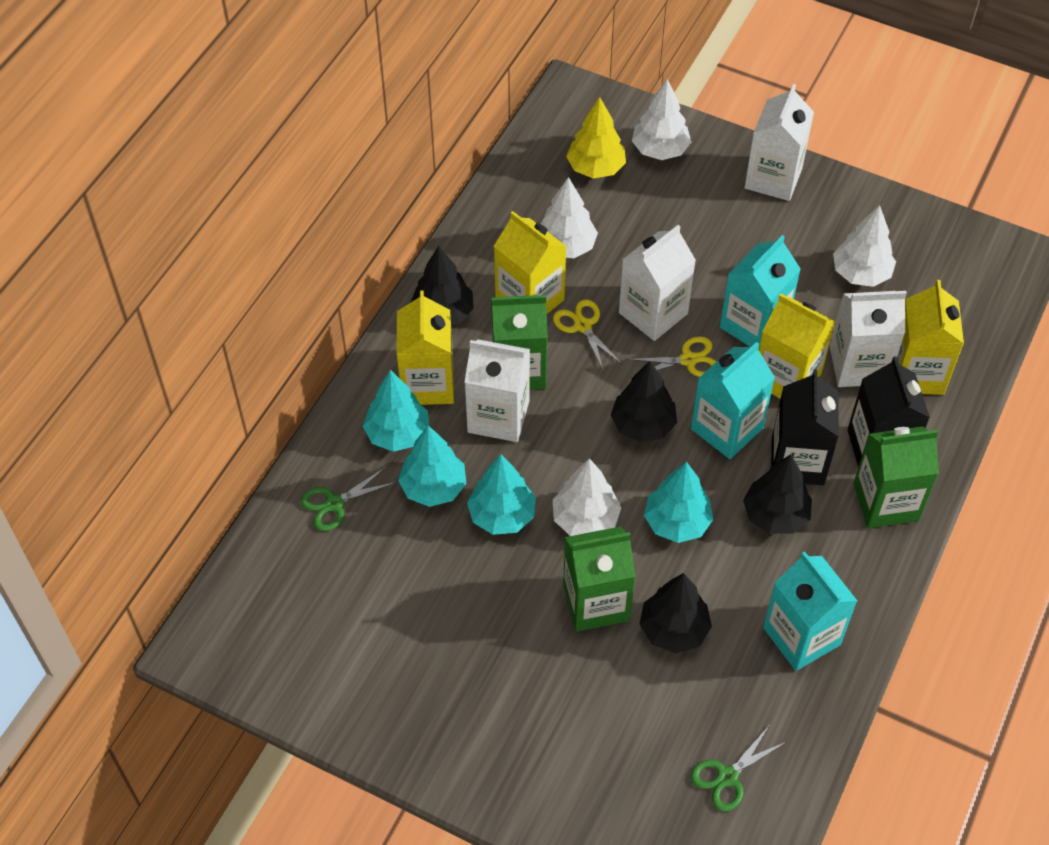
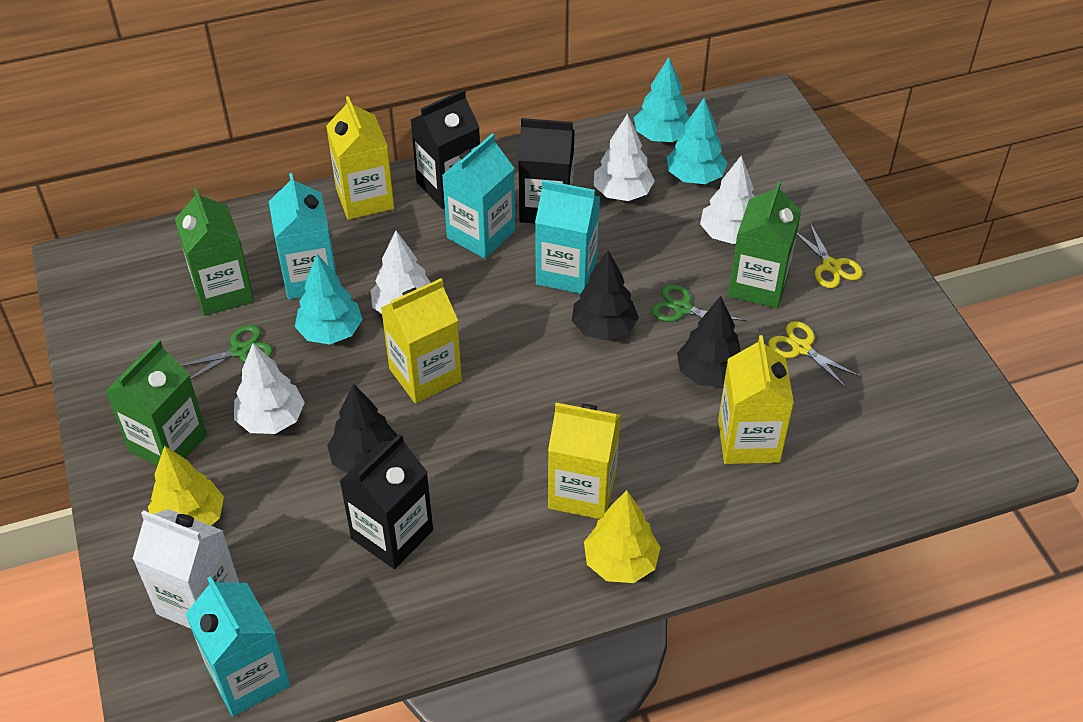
black carton: [771,369,839,485] [847,356,930,467] = 2 -> [339,434,433,569] [411,89,480,209] [518,118,575,224] = 3
black tree: [410,246,474,325] [611,361,677,442] [639,573,712,653] [743,454,812,534] = 4 -> [327,384,398,473] [572,250,639,341] [677,296,741,387] = 3
turquoise carton: [691,342,775,459] [720,235,801,350] [763,551,857,671] = 3 -> [185,576,290,717] [269,173,336,299] [442,133,515,259] [535,180,600,294] = 4
turquoise tree: [363,370,429,452] [398,425,466,507] [467,454,536,535] [644,462,713,543] = 4 -> [295,254,363,344] [634,57,690,142] [667,98,727,184] = 3
white carton: [464,339,530,442] [619,225,696,341] [745,84,814,201] [830,291,907,387] = 4 -> [132,509,239,629] = 1
yellow tree: [566,97,626,178] = 1 -> [148,446,224,525] [584,490,661,583] = 2

